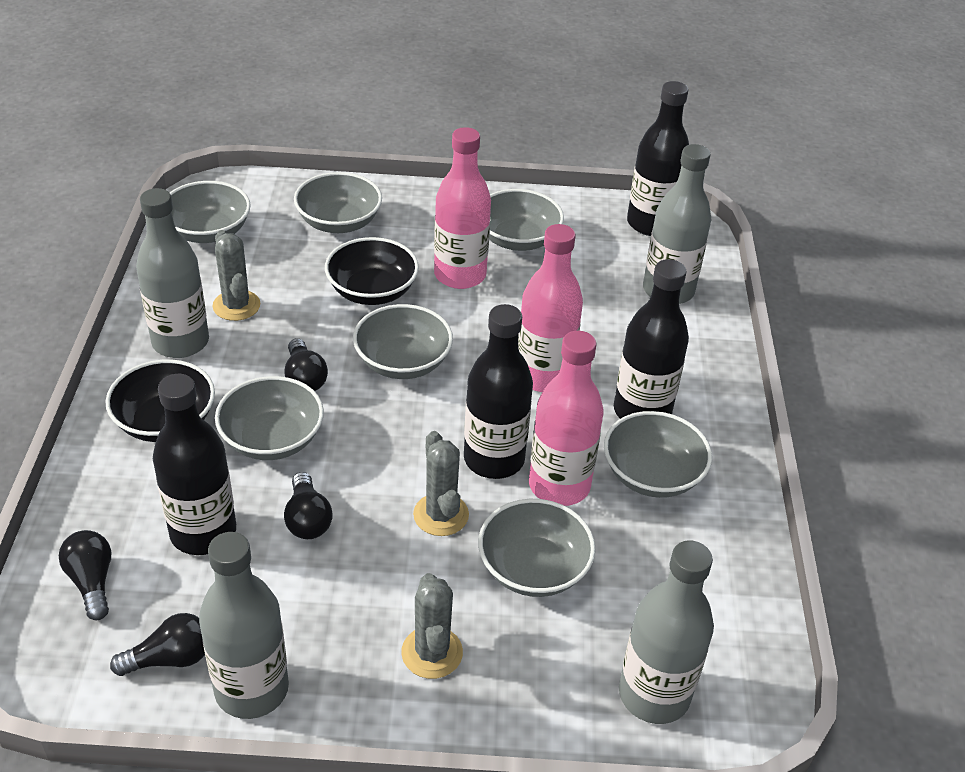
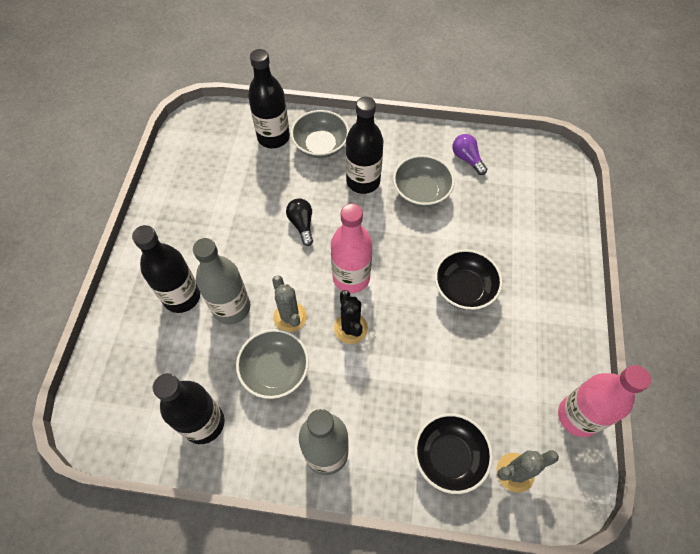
black cactus: none = 0 -> [334,290,368,344] = 1
black light bulb: [59,530,111,620] [110,613,205,676] [284,472,333,539] [285,338,328,391] = 4 -> [286,198,313,246] = 1
grey bottle: [136,188,209,358] [199,532,289,719] [619,540,714,724] [643,144,711,304] = 4 -> [193,238,250,324] [299,409,349,475] = 2
grey bowl: [170,181,251,243] [215,376,324,460] [294,172,382,233] [353,304,453,379] [478,499,596,597] [489,189,564,251] [604,411,712,498] = 7 -> [236,329,309,399] [291,110,349,158] [393,155,455,207] = 3
grey cactus: [212,230,260,321] [401,573,463,679] [413,431,469,536] = 3 -> [272,275,307,332] [496,450,559,493] = 2
pink bottle: [434,127,491,289] [518,224,583,392] [529,331,603,506] = 3 -> [331,204,372,293] [558,365,651,437] = 2
purple light bulb: none = 0 -> [453,134,487,175] = 1

